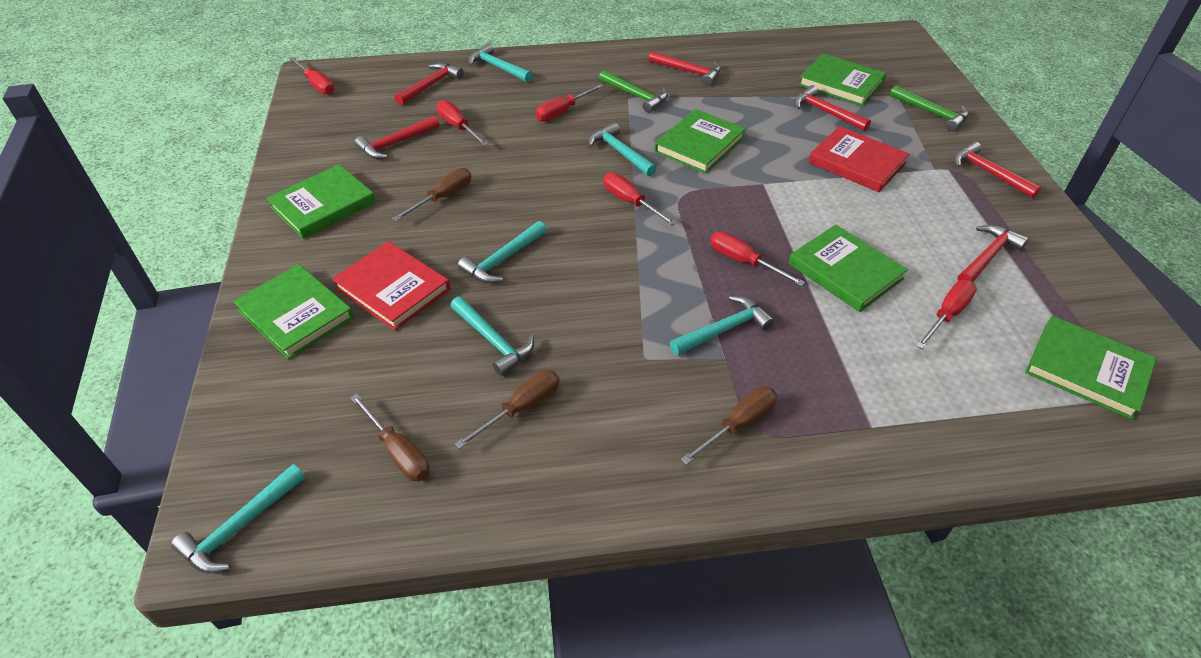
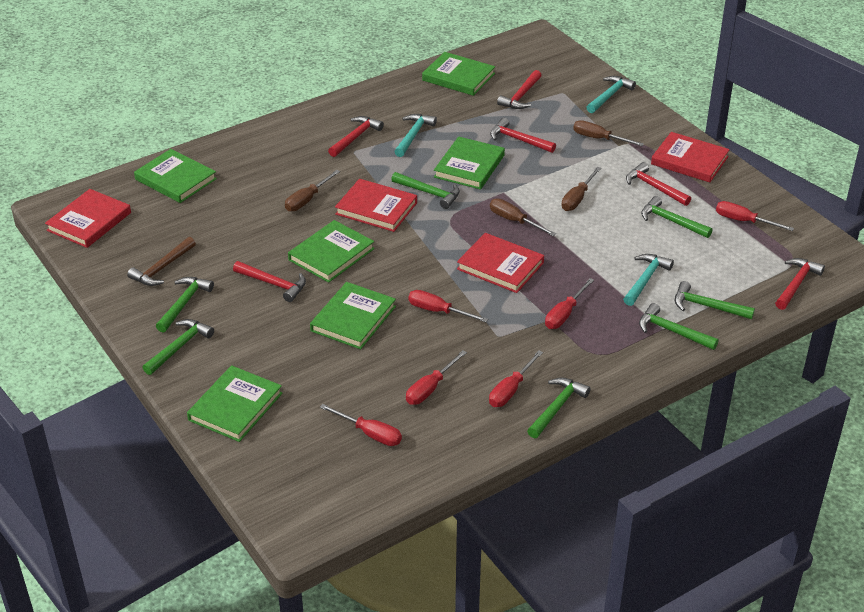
brown hammer: none = 0 -> [127,237,196,286] = 1
green hammer: [599,70,668,113] [890,85,969,131] = 2 -> [142,319,214,375] [156,277,214,333] [391,172,460,209] [527,378,591,439] [639,303,719,350] [641,196,713,238] [675,281,755,319] = 7
red book: [332,241,450,330] [808,126,909,192] = 2 -> [45,189,131,248] [335,179,417,232] [457,233,544,293] [651,132,730,182] = 4
turquoise hammer: [171,464,305,573] [450,296,534,376] [458,221,547,283] [468,43,533,82] [588,122,657,176] [670,296,774,356] = 6 -> [394,114,437,157] [586,76,636,113] [623,254,674,306] = 3

